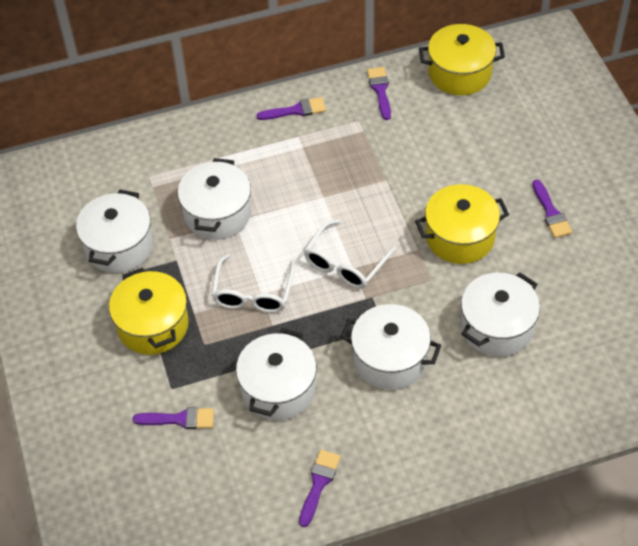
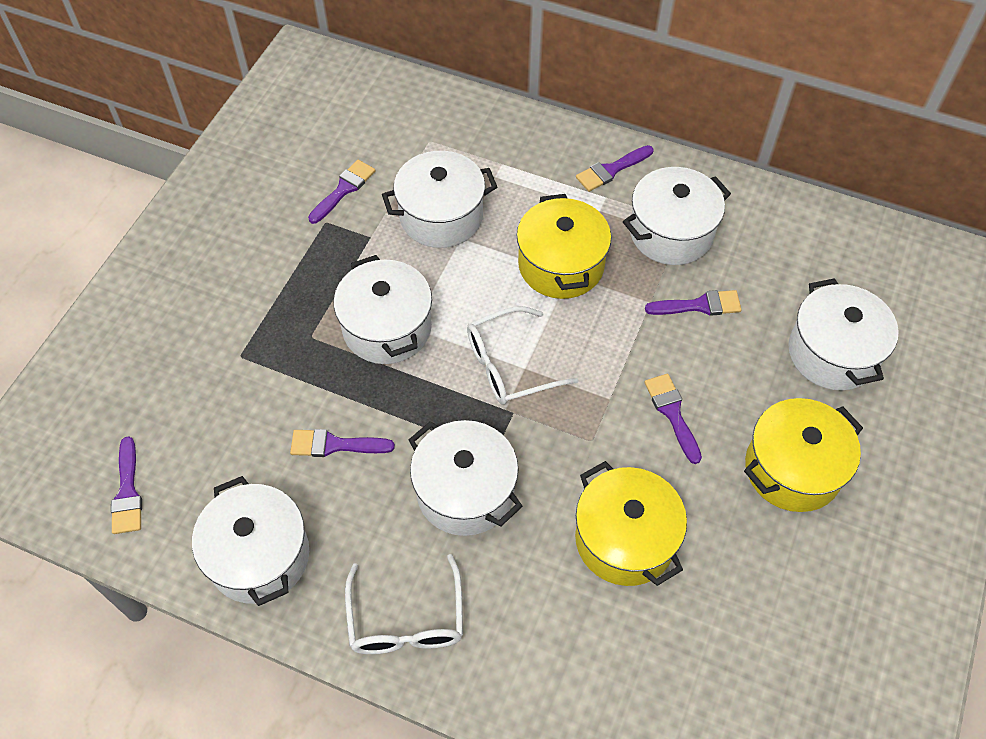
purple brush: [133,407,214,429] [256,97,326,120] [299,450,341,527] [367,67,391,120] [532,180,572,238] = 5 -> [111,437,142,534] [290,429,395,457] [308,160,375,224] [576,145,654,192] [644,374,702,464] [645,290,742,316] = 6
white pot: [76,189,153,273] [178,158,251,240] [236,328,317,420] [341,304,441,390] [461,273,540,357] = 5 -> [192,476,309,606] [334,255,432,364] [382,151,497,248] [409,420,523,536] [623,167,731,265] [788,278,899,390] = 6

